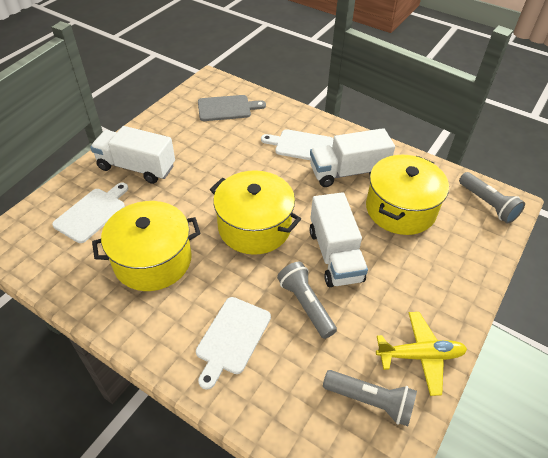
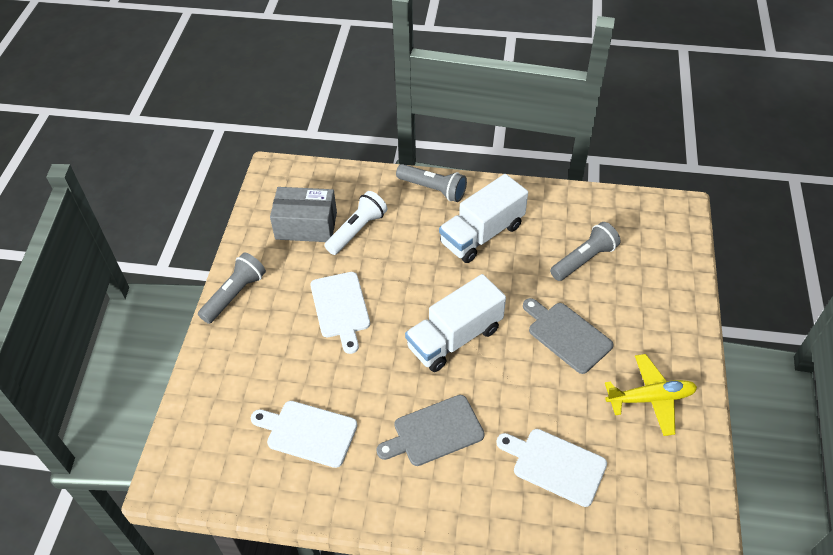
grey box: none = 0 -> [270,187,337,242] = 1
grey cutting board: [198,95,266,121] = 1 -> [376,395,485,466] [523,298,613,374] = 2
white flashlight: none = 0 -> [324,191,387,255] = 1
white truck: [90,126,175,184] [310,128,395,187] [310,192,368,287] = 3 -> [405,274,506,372] [439,174,528,263] = 2
yellow pot: [92,201,201,291] [210,170,301,255] [366,155,449,235] = 3 -> none = 0

